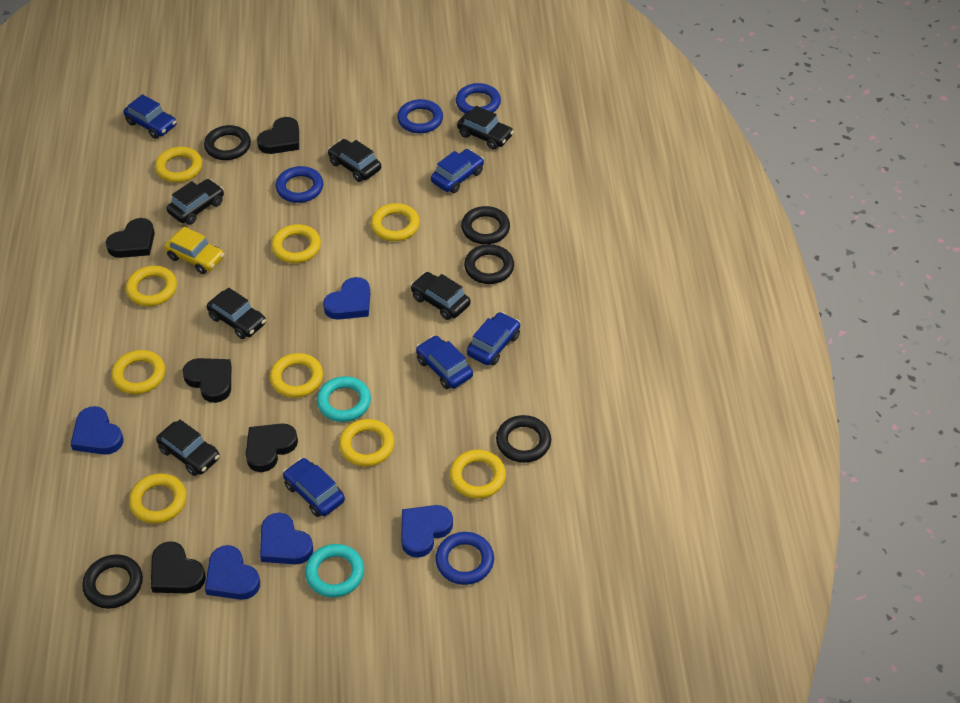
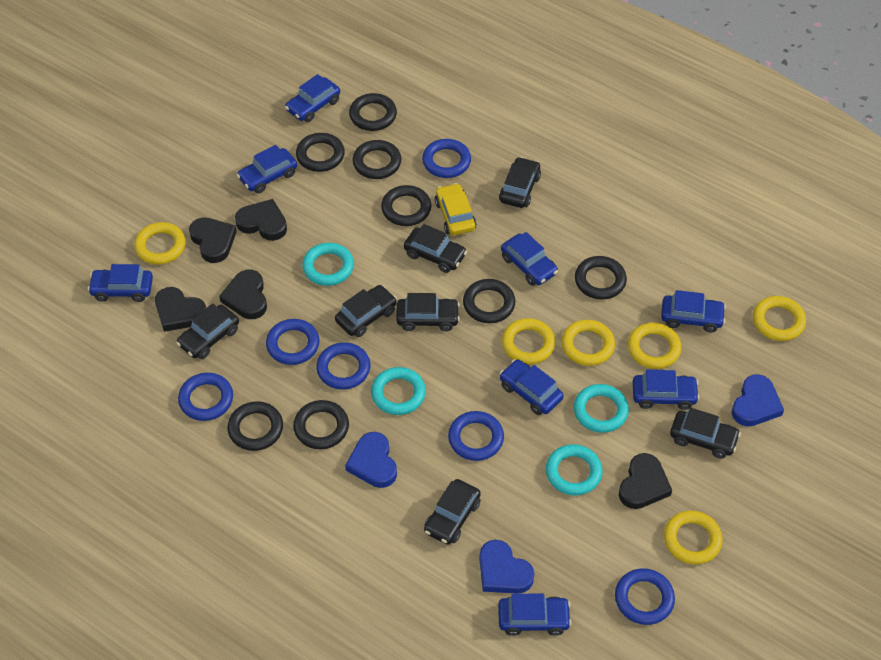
black car: [156,419,220,476] [166,179,224,225] [207,287,266,339] [328,139,381,182] [411,272,471,320] [457,106,514,150] = 6 -> [176,303,239,359] [335,285,397,337] [396,293,460,331] [404,224,467,273] [424,479,481,544] [499,157,541,208] [670,408,741,459] = 7
black ring: [82,554,143,609] [204,125,251,160] [461,206,510,244] [464,244,514,284] [496,415,551,463] = 5 -> [227,401,283,451] [293,400,349,449] [296,133,345,172] [349,93,397,131] [352,140,401,179] [381,185,431,226] [463,279,516,323] [575,256,627,300] = 8
blue car: [123,94,177,139] [283,458,345,517] [416,335,473,389] [431,149,484,193] [467,312,520,366] = 5 -> [88,264,153,302] [237,145,297,193] [285,74,340,122] [498,594,572,636] [500,359,564,415] [501,232,558,286] [633,370,700,410] [661,290,726,332] = 8
blue heart: [71,406,124,455] [205,545,260,600] [260,513,313,564] [323,277,370,320] [401,505,453,558] = 5 -> [345,432,397,488] [479,540,535,594] [731,374,784,427] = 3
blue ring: [276,166,323,203] [397,99,443,133] [435,532,494,585] [456,83,501,113] = 4 -> [178,373,233,421] [266,319,319,365] [316,343,370,390] [422,139,471,178] [448,411,504,461] [615,568,675,625] = 6
turquoise ring: [305,544,364,597] [317,376,371,422] = 2 -> [302,243,354,286] [371,367,426,415] [546,444,603,496] [574,384,629,433] = 4
yellow ring: [111,350,165,394] [126,266,177,306] [129,473,187,524] [155,147,202,183] [270,353,323,398] [271,224,321,263] [339,419,395,467] [371,203,420,241] [450,450,506,499] = 9 -> [134,222,186,265] [502,318,555,364] [561,320,615,366] [628,323,682,369] [664,511,723,565] [753,296,806,341] = 6

